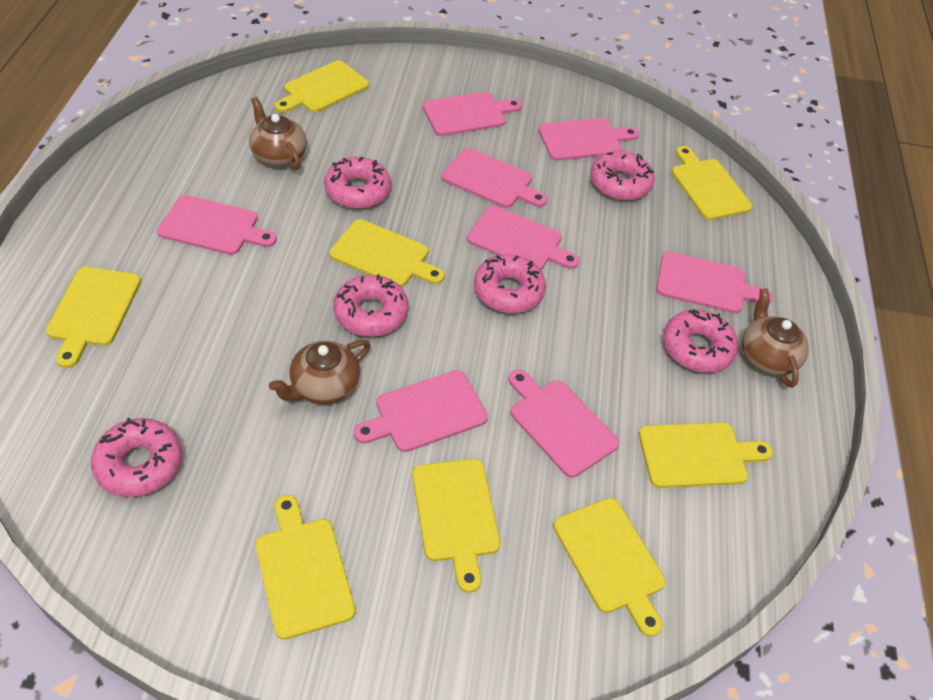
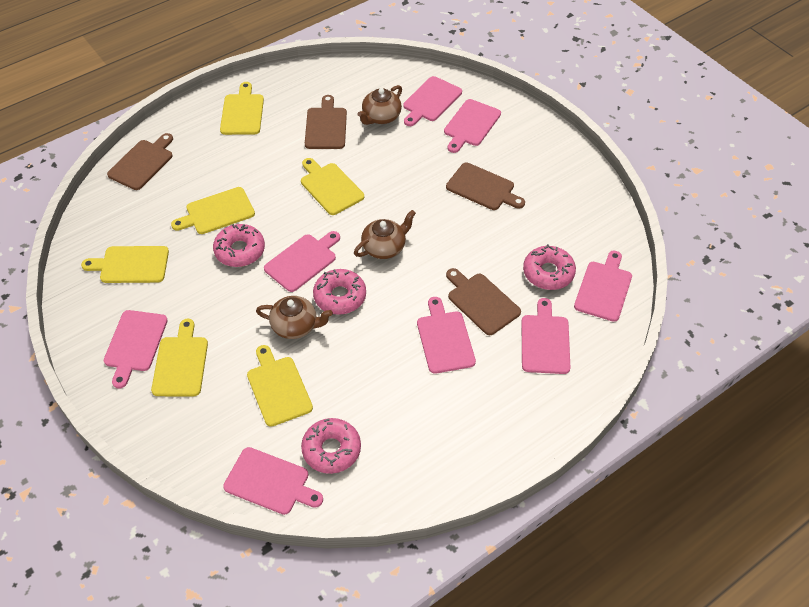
brown cutting board: none = 0 -> [107,133,173,190] [305,95,347,149] [446,163,525,210] [446,268,521,335] = 4
pink donut: [91,418,182,497] [324,157,391,209] [333,274,409,337] [474,254,546,313] [590,151,655,200] [663,309,738,373] = 6 -> [213,224,265,267] [301,418,361,474] [313,269,366,315] [523,244,576,290] = 4
yellow cutting board: [46,267,141,368] [255,495,356,640] [275,61,369,113] [329,219,445,287] [412,459,500,593] [553,498,666,637] [639,422,773,488] [671,146,752,220] = 8 -> [81,246,169,283] [151,319,208,396] [171,187,255,234] [220,82,264,135] [247,345,313,427] [301,158,364,215] = 6

